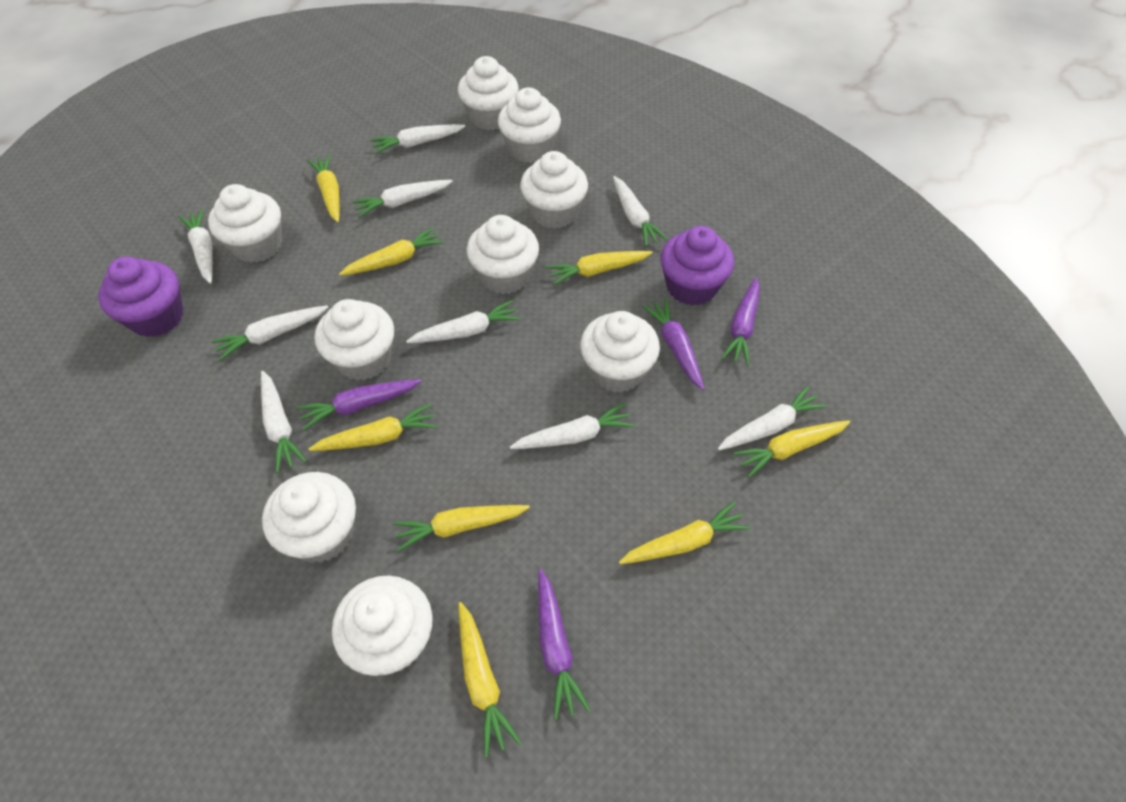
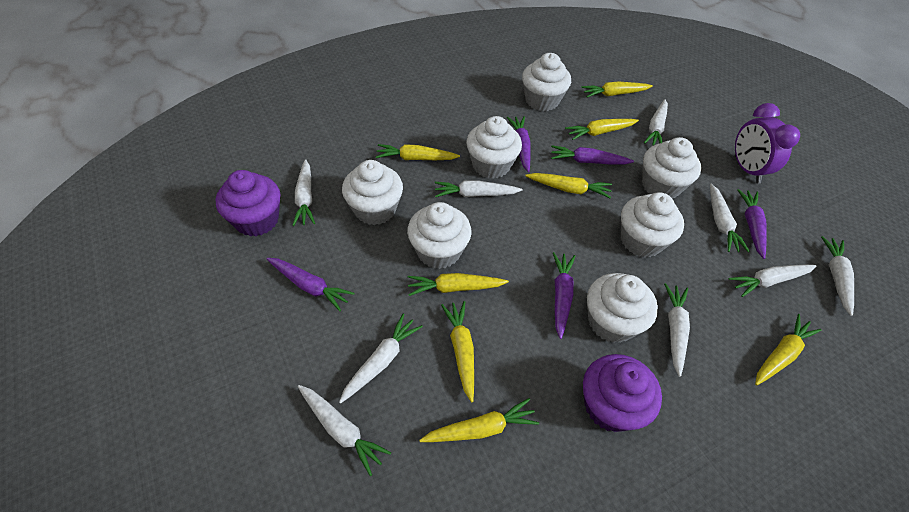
purple carrot: [297,379,422,430] [538,569,590,720] [642,298,704,390] [721,277,760,366] = 4 -> [267,258,354,311] [507,116,531,172] [551,145,634,165] [553,252,575,339] [737,189,767,259] = 5
purple clock: none = 0 -> [735,103,800,184] = 1
white cupcake: [208,184,282,263] [262,472,356,563] [315,299,394,381] [332,576,432,676] [458,56,519,130] [467,215,539,294] [498,87,561,163] [520,151,588,229] [580,311,660,392] = 9 -> [342,160,403,225] [407,202,472,269] [466,116,522,179] [522,53,571,111] [587,273,658,343] [621,192,684,257] [642,137,701,198] = 7

